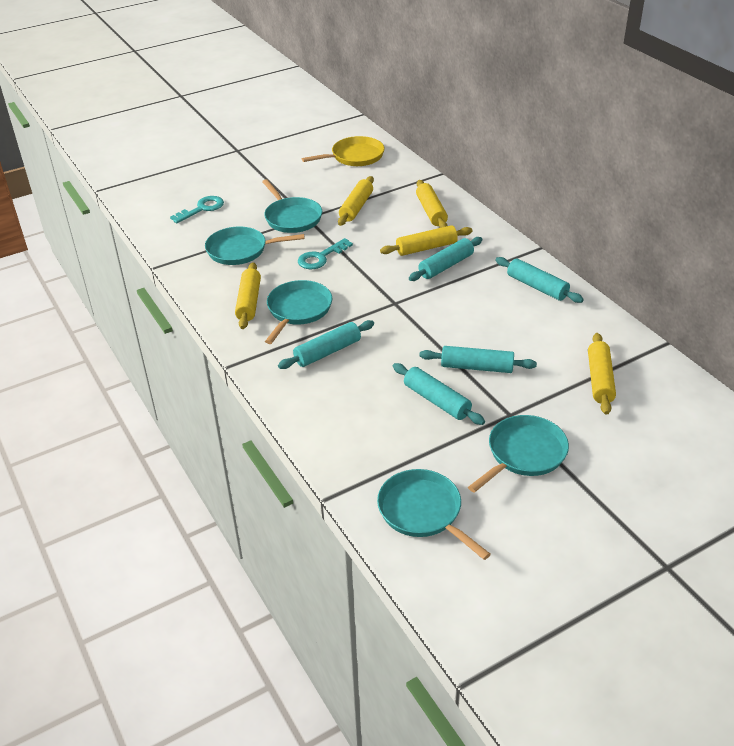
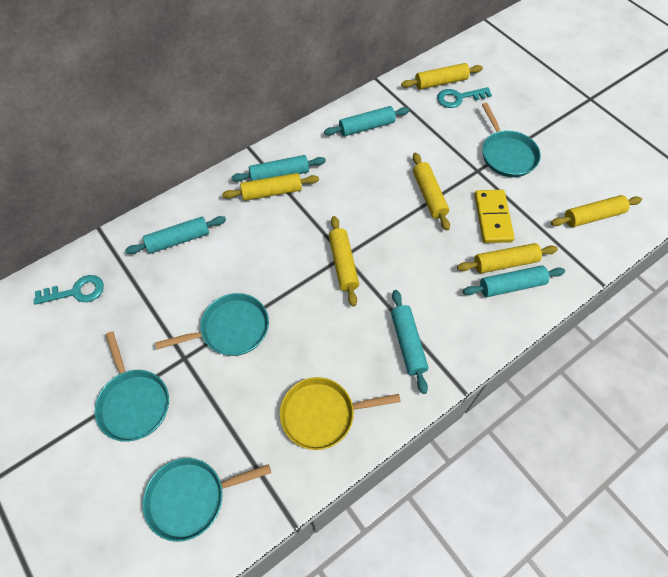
turquoise pan: [205,227,305,265] [262,179,322,233] [265,280,332,344] [377,469,491,560] [468,415,569,493] = 5 -> [95,331,169,442] [142,458,271,542] [155,293,269,356] [482,103,541,177] = 4
yellow domino: none = 0 -> [474,190,515,243] = 1
yellow rolling pin: [235,262,261,329] [338,176,374,226] [380,225,473,256] [416,180,448,228] [588,333,616,415] = 5 -> [222,173,319,201] [329,216,359,306] [401,63,483,90] [413,153,450,230] [457,243,558,273] [551,195,642,227] = 6

